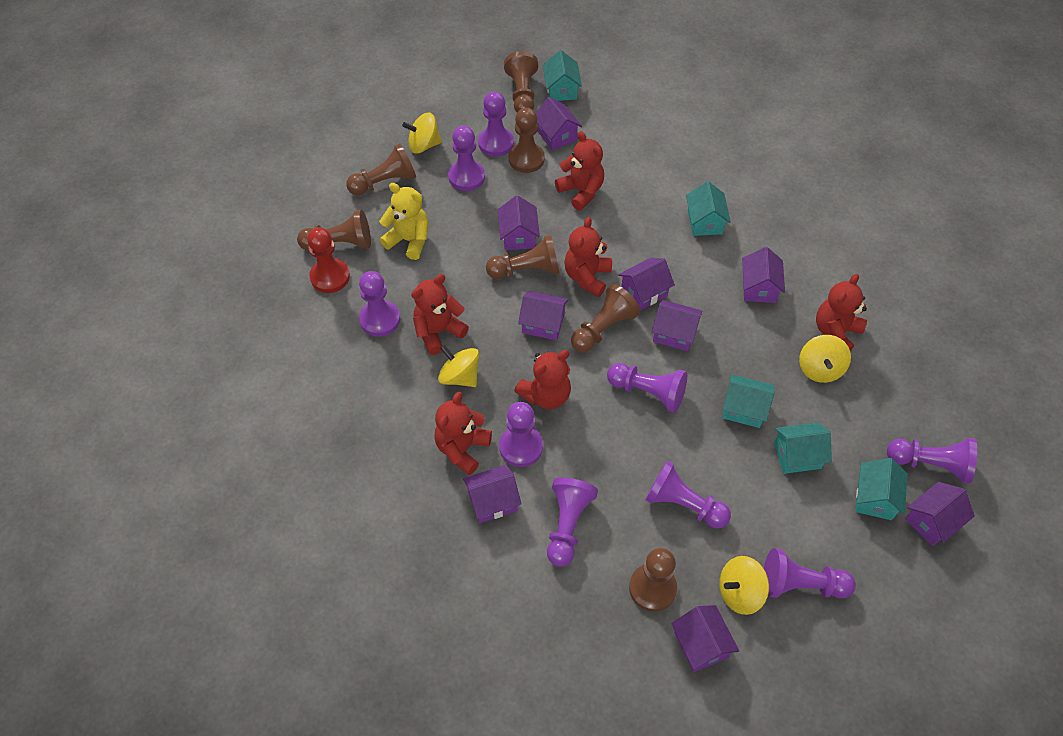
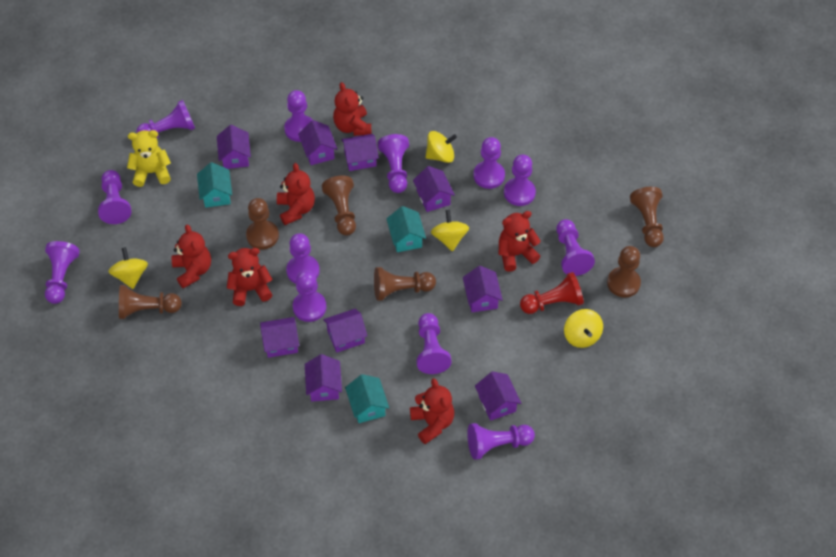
brown pawn: [297,210,371,251] [346,143,416,196] [486,235,560,279] [504,51,538,112] [509,108,545,173] [571,284,640,353] [629,548,677,612] = 7 -> [119,285,182,319] [246,198,279,250] [322,175,356,236] [374,267,436,301] [607,246,641,298] [630,187,664,247] = 6
purple pawn: [359,271,400,337] [448,126,485,191] [478,92,514,157] [499,402,543,467] [547,478,598,567] [607,363,687,413] [645,460,731,529] [764,548,856,599] [887,438,977,483] = 9 -> [45,241,80,304] [98,170,131,224] [136,100,195,138] [284,90,312,142] [286,233,320,284] [293,270,326,322] [378,134,409,193] [417,313,452,374] [467,423,535,460] [473,137,505,189] [504,154,536,206] [556,219,595,276] = 12
turquoise house: [543,50,582,101] [686,181,731,236] [722,374,775,428] [774,422,832,474] [856,458,908,520] = 5 -> [197,162,232,208] [345,374,389,423] [386,206,426,252] = 3

